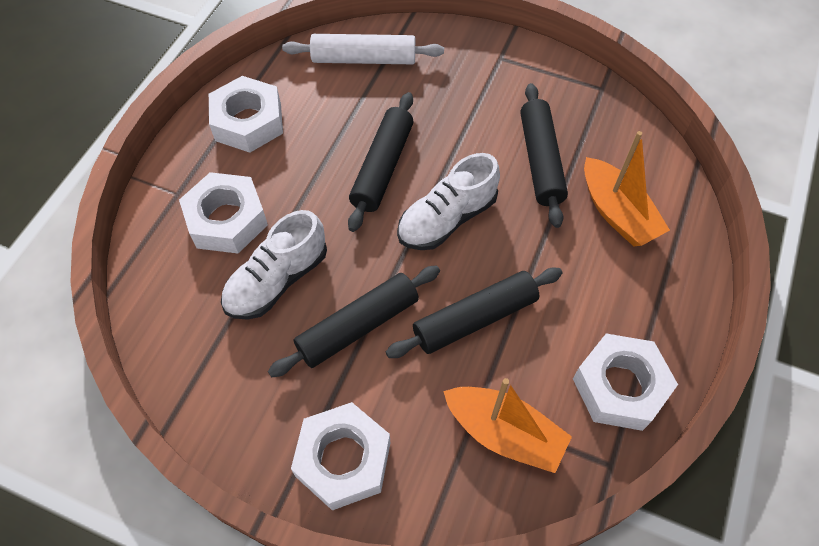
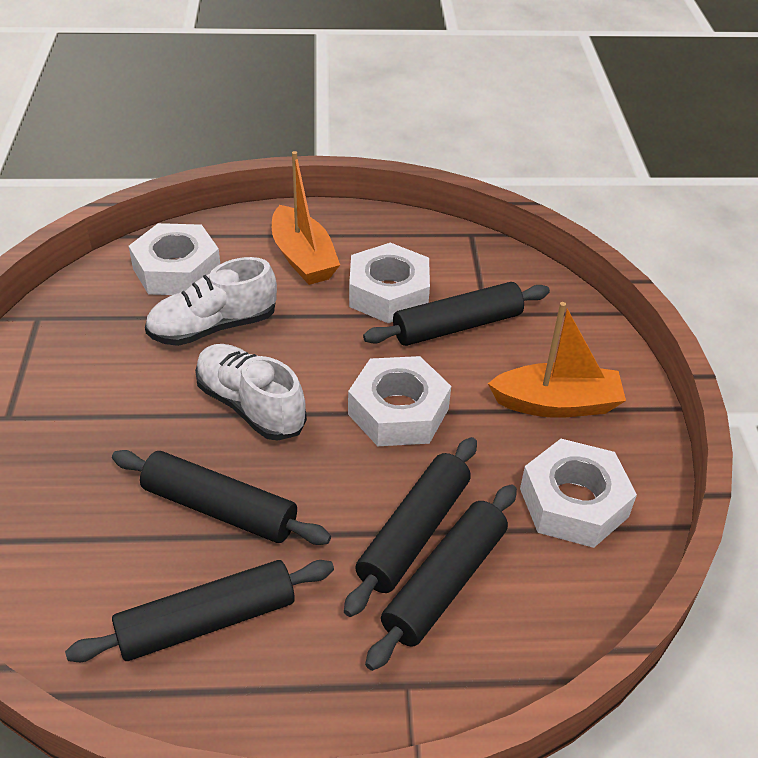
black rolling pin: [268,265,440,377] [348,92,413,232] [386,268,562,358] [520,83,568,228] = 4 -> [65,560,334,662] [112,450,331,545] [344,437,477,617] [363,282,550,346] [365,485,517,671] = 5
white rolling pin: [282,34,444,64] = 1 -> none = 0

